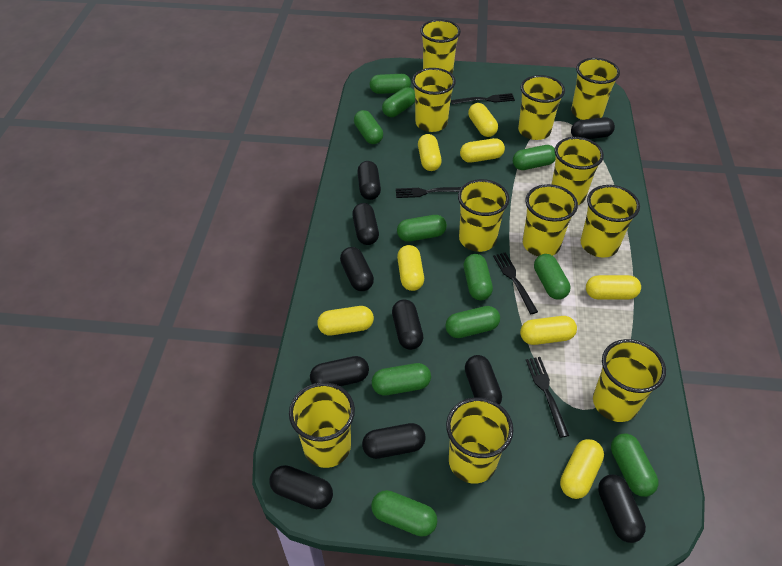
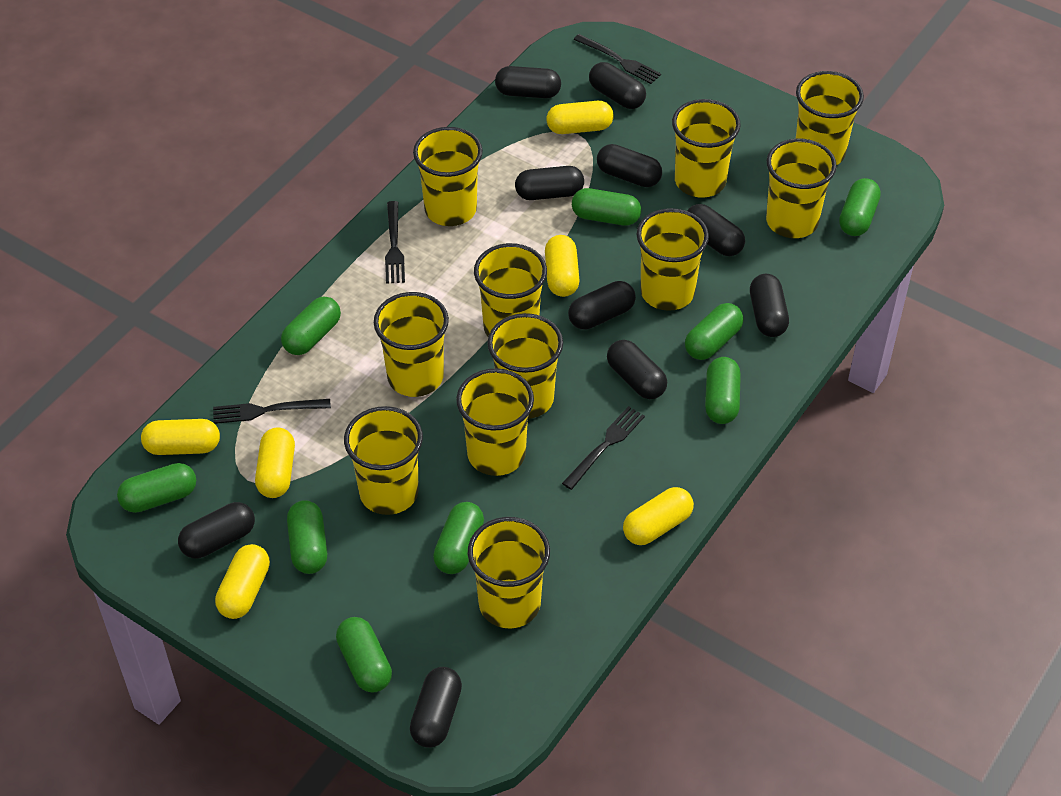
green capsule: [354,110,383,144] [370,74,411,94] [371,490,437,537] [372,363,431,396] [382,87,415,117] [397,215,447,242] [445,306,500,338] [464,254,493,300] [513,145,556,170] [534,254,570,300] [611,433,659,497] = 11 -> [117,463,196,513] [281,296,341,355] [287,500,327,574] [336,617,392,693] [433,502,484,574] [572,188,641,226] [685,303,744,360] [705,357,741,424] [839,178,881,236] = 9
yellow capsule: [318,306,374,335] [397,245,424,291] [418,134,442,171] [460,138,505,163] [468,103,498,137] [520,316,577,345] [560,439,604,499] [586,275,641,300] = 8 -> [141,419,220,455] [215,544,270,619] [255,427,295,498] [545,235,579,297] [547,101,614,134] [623,487,694,545] = 6

